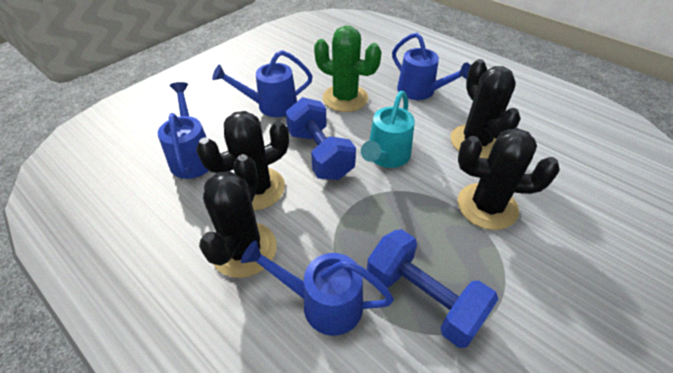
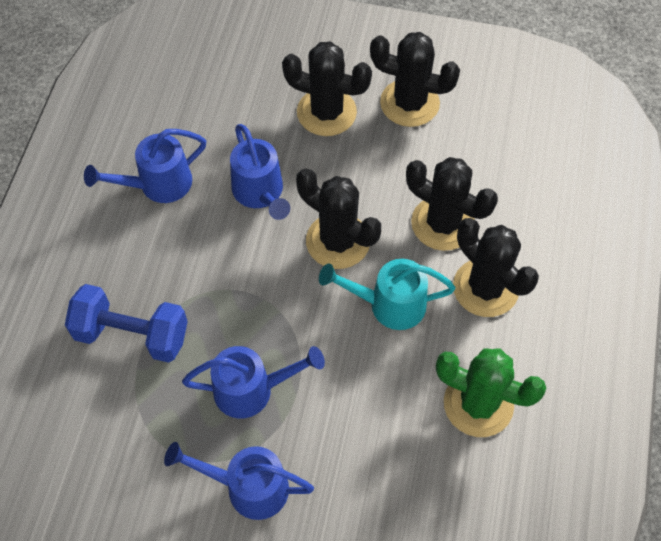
black cactus: [196,111,289,211] [199,154,277,278] [450,59,521,159] [457,128,560,230] = 4 -> [282,41,372,136] [296,168,381,269] [370,32,460,127] [406,157,498,251] [453,218,539,317] = 5
blue dumbbell: [285,97,356,180] [367,229,498,348] = 2 -> [65,284,188,363] = 1

